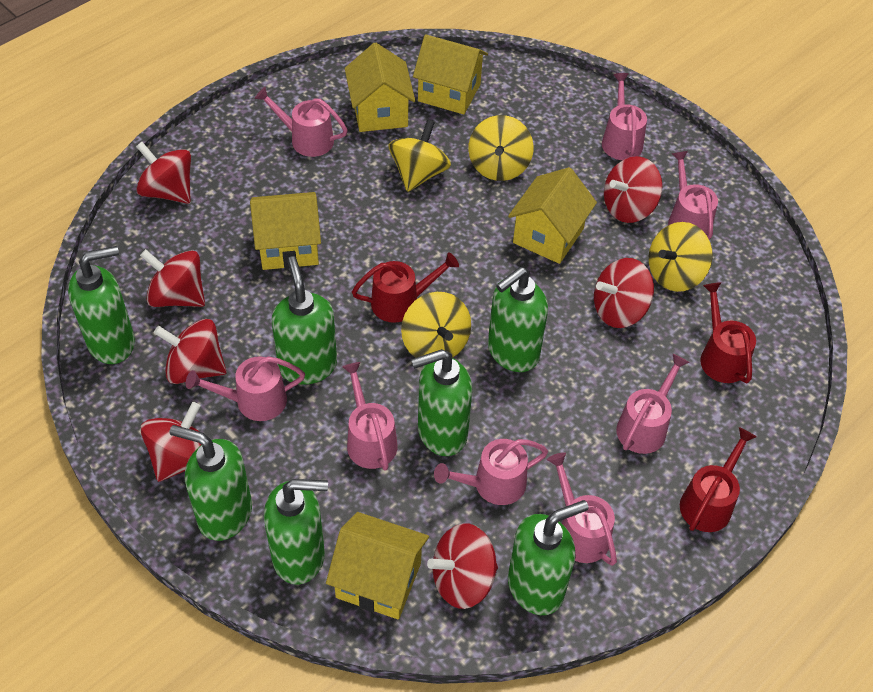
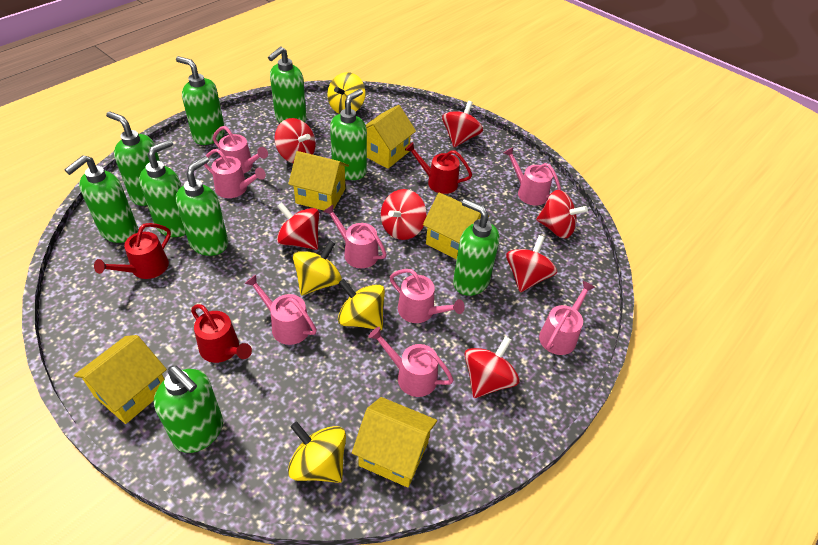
green soap dispenser: [68,246,135,364] [170,425,252,541] [264,479,328,585] [272,256,337,385] [411,349,472,456] [488,267,548,372] [508,500,589,615] = 7 -> [64,155,138,243] [106,111,160,206] [139,140,186,237] [154,366,223,453] [176,56,225,145] [176,156,228,256] [268,46,307,123] [330,89,367,180] [453,199,499,296] = 9

